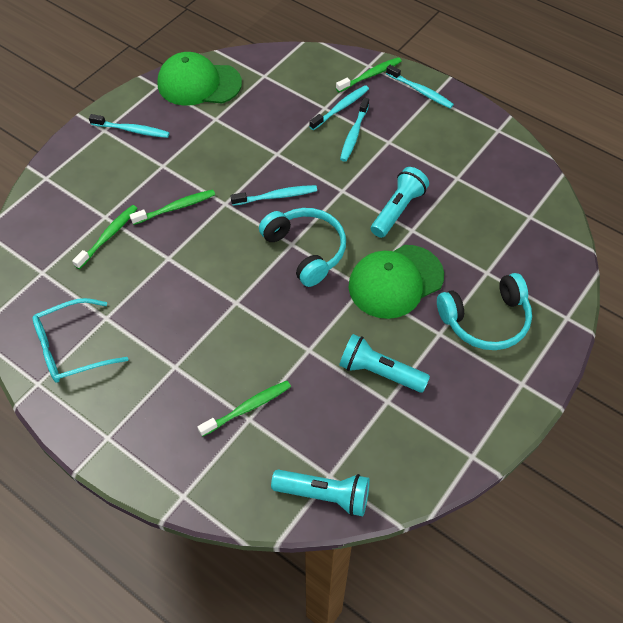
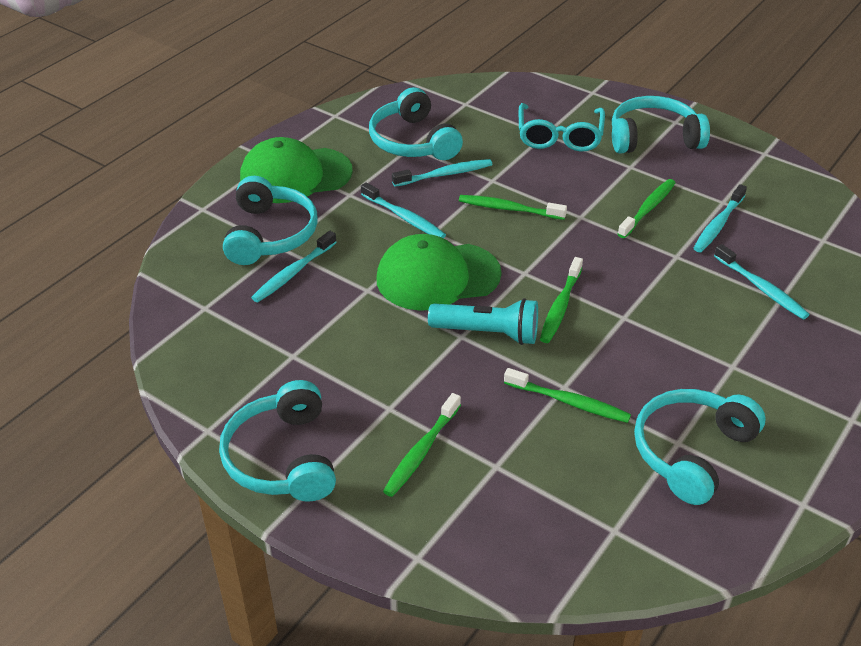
green toothbrush: [72,205,138,269] [130,190,215,225] [197,381,291,437] [336,57,402,92] = 4 -> [383,393,461,497] [459,195,567,220] [504,368,631,423] [540,257,583,343] [618,179,675,238] = 5
turquoise flashlight: [271,469,370,516] [339,334,430,393] [371,167,429,238] = 3 -> [428,298,538,345] = 1
turquoise headphones: [259,208,346,287] [437,273,532,350] = 2 -> [219,380,336,502] [223,176,318,265] [369,87,463,160] [612,96,710,154] [634,389,766,505] = 5

